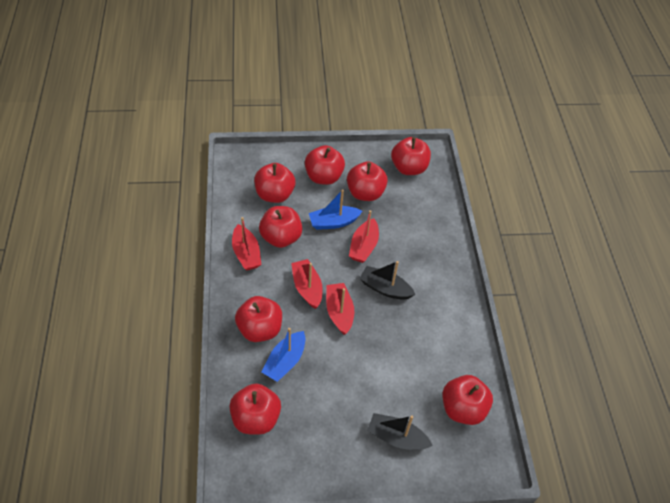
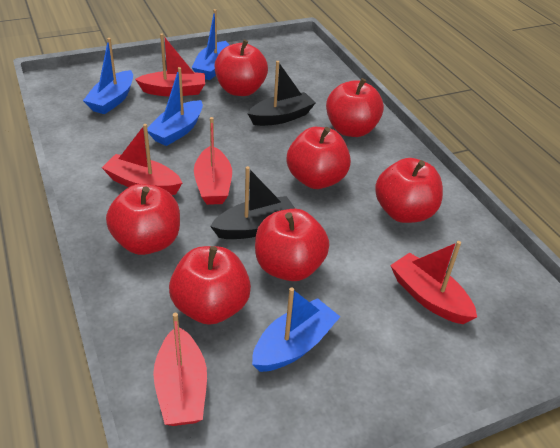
blue boat: [262,328,305,382] [309,189,362,230] = 2 -> [83,38,133,114] [147,67,203,146] [192,9,229,80] [252,287,340,372] = 4
red apple: [229,383,281,435] [235,296,282,342] [254,163,296,203] [259,206,303,248] [305,145,345,185] [347,161,388,201] [391,137,431,175] [442,375,493,425] = 8 -> [106,184,180,255] [169,246,251,325] [214,40,268,96] [255,209,329,281] [287,127,351,189] [326,78,384,137] [375,158,443,223] = 7
red boat: [232,217,262,270] [291,259,323,309] [326,283,354,335] [349,210,379,263] = 4 -> [102,124,182,195] [135,34,205,96] [153,313,207,426] [194,117,232,205] [390,241,477,324] = 5

